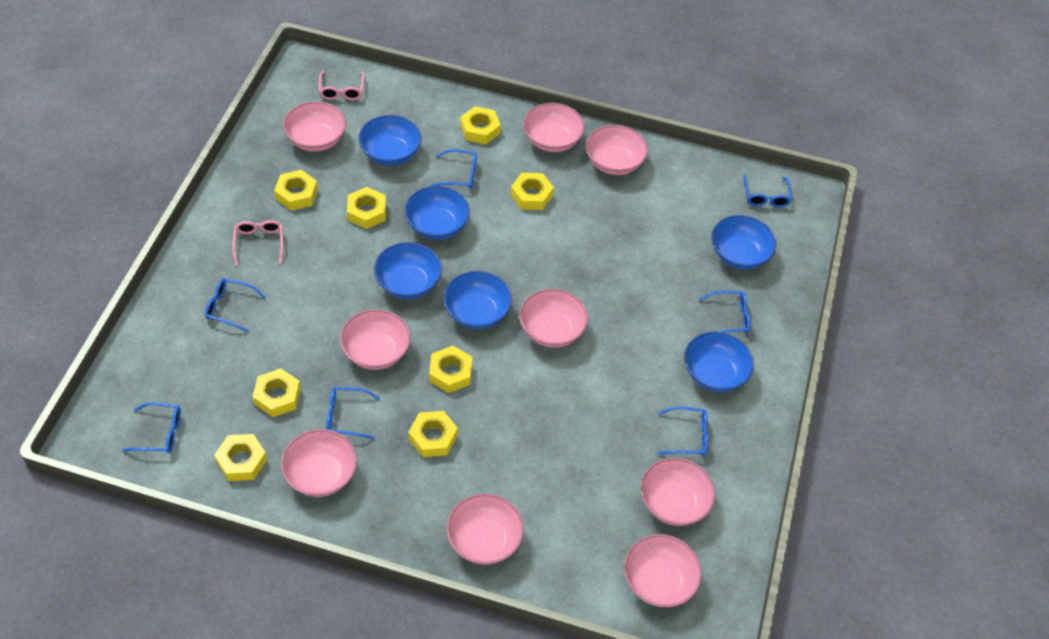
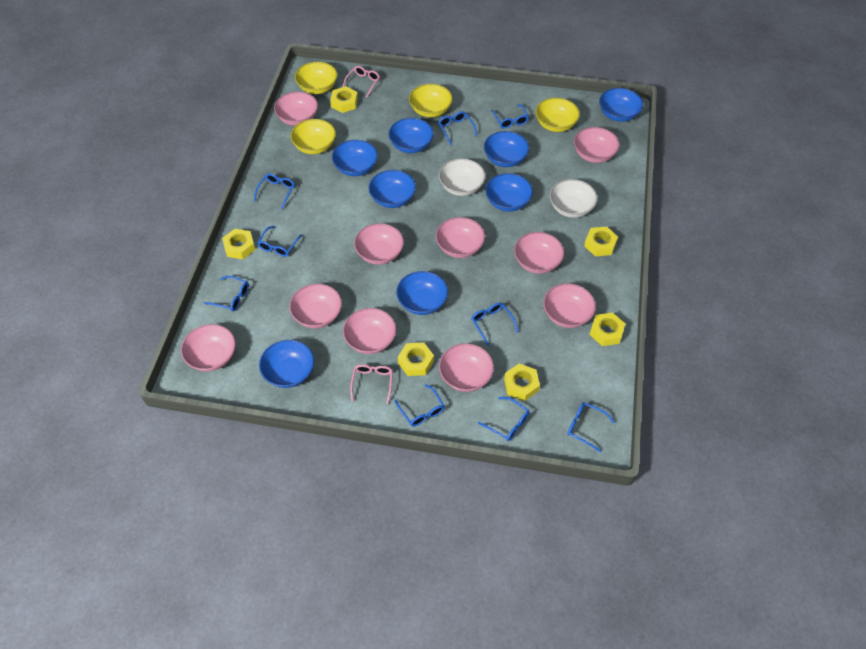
blue bowl: [358,115,422,166] [374,242,442,299] [404,186,470,240] [443,271,512,329] [684,331,754,392] [711,215,776,269] = 6 -> [259,340,314,388] [332,140,378,176] [369,170,416,208] [389,118,434,153] [396,271,448,315] [484,131,529,167] [485,173,533,212] [599,88,643,122] = 8
blue glasses: [122,402,181,453] [205,278,266,332] [326,387,380,439] [431,149,477,189] [658,406,708,456] [699,291,750,333] [743,174,792,208] = 7 -> [204,276,249,311] [254,173,295,209] [257,226,302,257] [394,384,444,426] [438,111,477,145] [471,302,518,346] [478,397,530,441] [491,105,529,129] [567,402,615,452] = 9
pink bowl: [281,429,357,497] [283,101,346,152] [340,309,411,370] [446,493,524,565] [519,289,588,348] [523,103,585,152] [586,125,648,175] [624,534,702,607] [640,458,715,526] = 9 -> [181,324,236,371] [274,92,318,126] [289,284,342,328] [343,308,396,354] [354,223,404,265] [436,217,485,258] [439,343,494,392] [514,232,564,274] [543,283,596,328] [574,127,620,163] = 10
white bowl: none = 0 -> [439,158,485,196] [549,179,598,218] = 2
yellow bowl: none = 0 -> [291,119,336,154] [295,62,337,94] [409,84,453,117] [536,98,580,132] = 4
yellow nut: [214,434,267,481] [253,368,301,417] [274,170,318,211] [347,187,386,229] [409,411,458,457] [429,346,472,393] [460,106,501,144] [511,173,554,210] = 8 -> [222,229,255,259] [330,86,358,113] [398,343,434,376] [504,364,540,401] [584,227,618,256] [590,313,625,346] = 6

